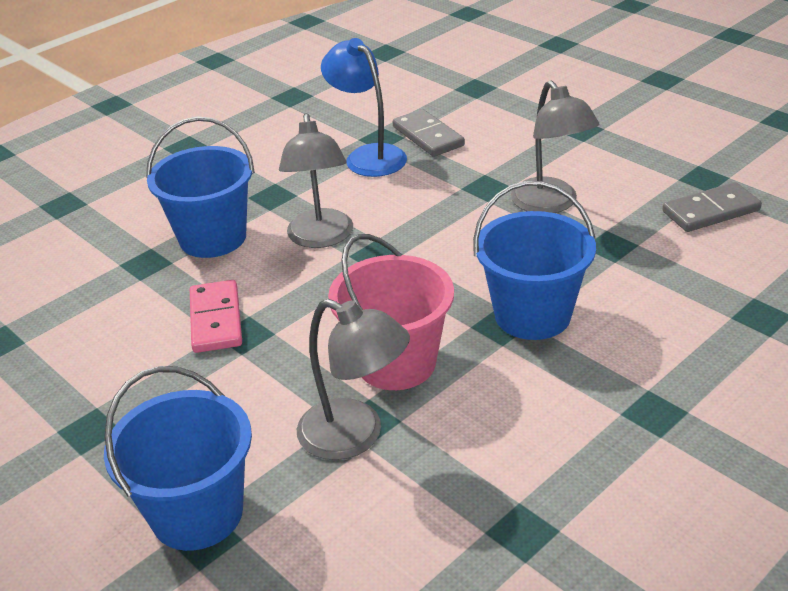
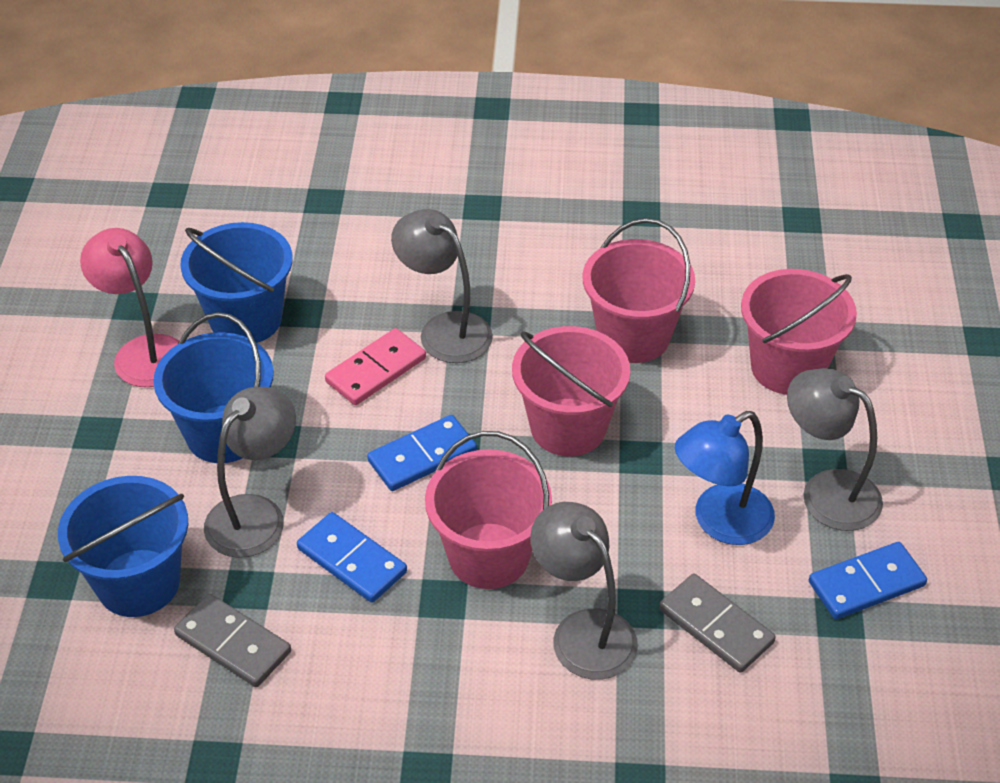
blue domino: none = 0 -> [297,512,407,603] [367,415,477,491] [809,542,927,619] = 3
grey lamp: [279,113,353,248] [297,299,410,460] [511,80,599,213] = 3 -> [204,387,296,558] [391,209,493,363] [530,502,638,680] [787,368,883,531] = 4
pink bucket: [328,234,454,390] = 1 -> [425,431,552,589] [512,326,631,456] [583,218,695,363] [741,269,857,395] = 4
pink lamp: none = 0 -> [80,228,179,387] = 1

